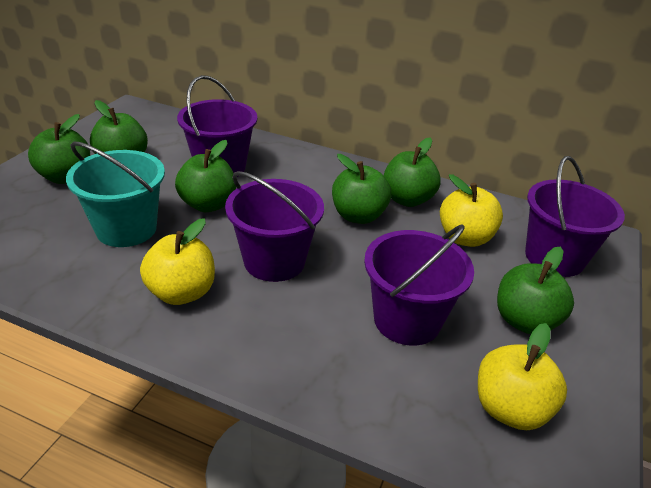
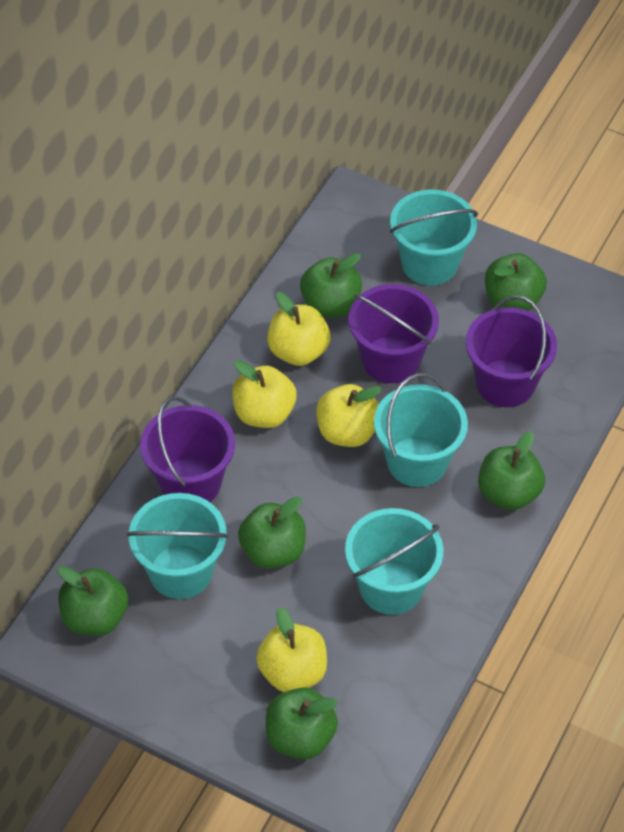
purple bucket: [177,75,258,177] [225,171,324,282] [364,225,474,346] [525,156,625,277] = 4 -> [140,396,235,502] [349,284,439,383] [466,296,557,407] = 3
turquoise bucket: [66,142,165,247] = 1 -> [127,493,229,599] [345,508,443,615] [374,373,468,487] [390,190,478,286] = 4
yellow apple: [140,218,215,305] [440,174,503,247] [478,323,567,430] = 3 -> [232,360,297,428] [256,607,327,692] [267,292,330,366] [316,384,382,447] = 4

